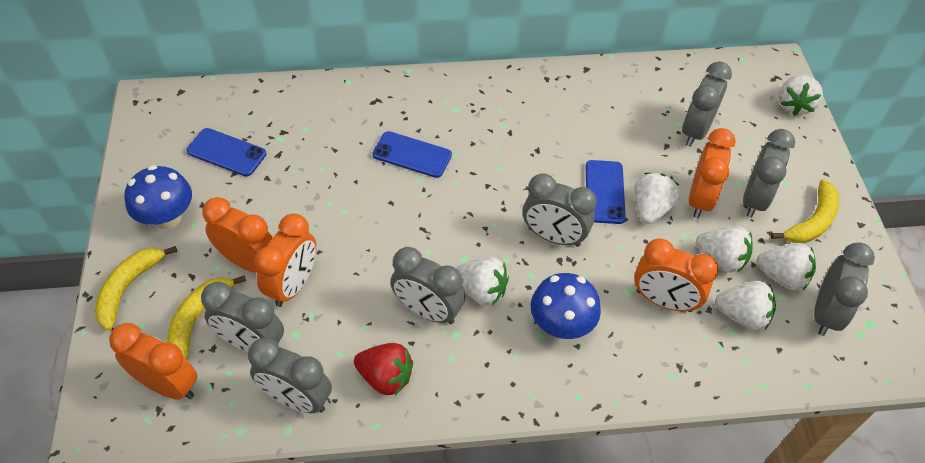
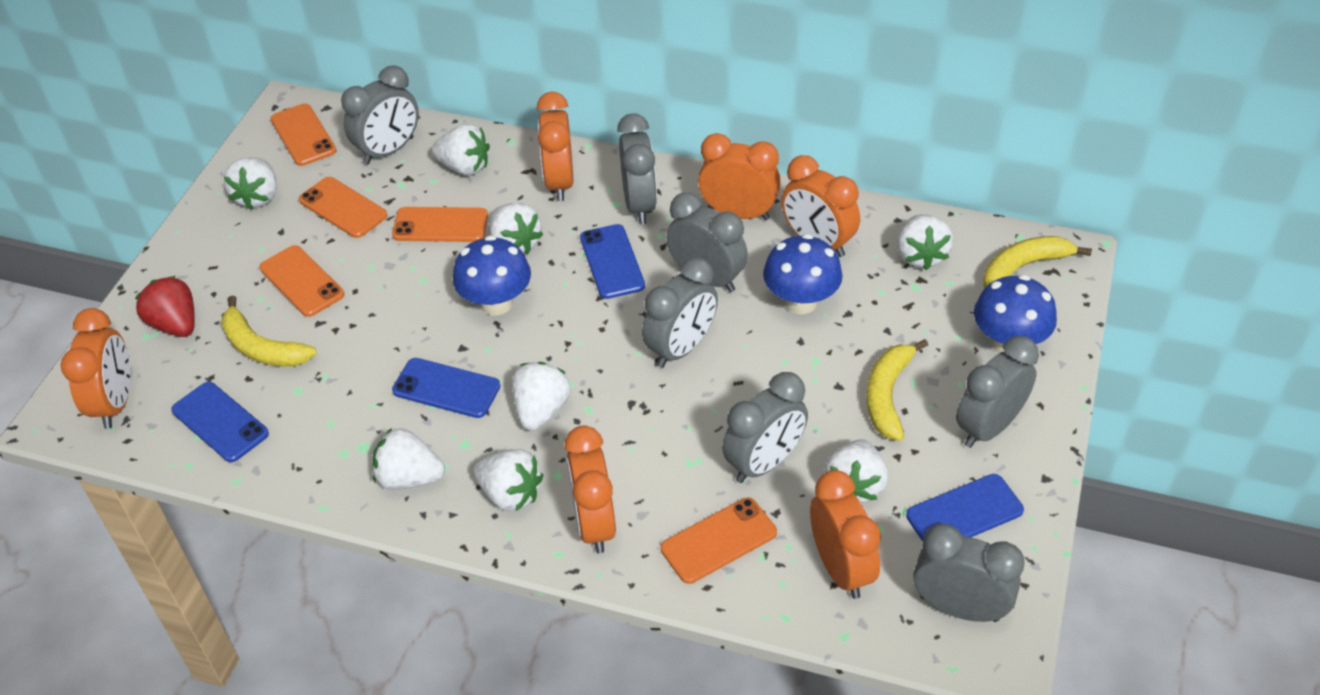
blue mushroom: [124,165,192,229] [531,273,601,339] = 2 -> [453,235,531,315] [763,234,843,314] [974,275,1057,353] = 3
blue phone: [186,128,266,177] [372,131,452,178] [586,160,626,224] = 3 -> [171,382,269,462] [392,358,500,418] [580,224,645,299] [906,474,1024,542] = 4
orange clock: [109,323,197,400] [202,197,273,273] [254,213,316,307] [634,238,719,312] [689,128,736,218] = 5 -> [60,308,131,429] [537,92,573,201] [565,425,616,553] [698,133,781,220] [781,155,860,257] [810,470,881,599] = 6
orange phone: none = 0 -> [260,245,344,317] [271,103,337,166] [299,177,388,238] [392,207,488,242] [661,497,777,584] = 5
white strawberry: [456,257,509,306] [635,173,680,224] [696,226,753,273] [715,281,776,330] [756,243,816,291] [779,74,823,116] = 6 -> [224,157,277,210] [372,428,445,490] [431,124,490,175] [473,449,543,511] [489,203,543,254] [512,362,571,431] [824,439,888,503] [897,214,953,270] = 8

